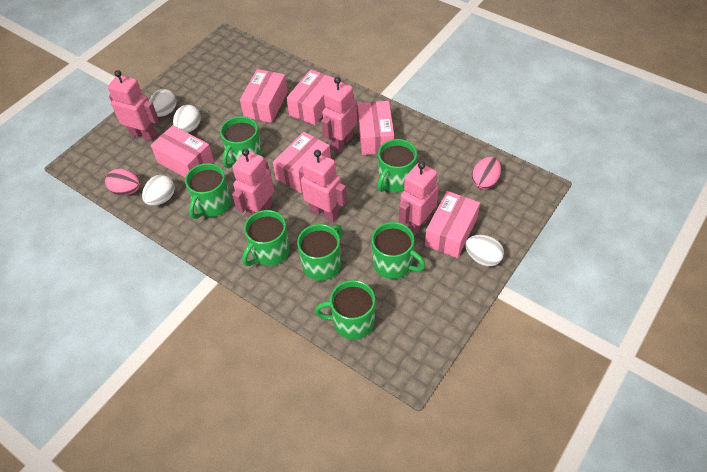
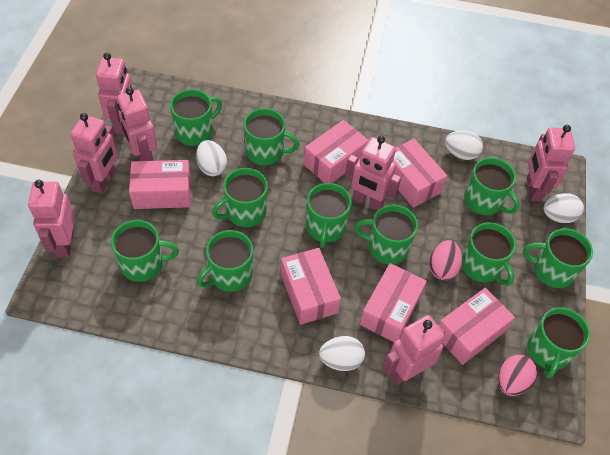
green mug: [185,163,231,219] [220,116,262,168] [242,210,290,266] [297,224,342,281] [315,280,375,340] [372,222,425,279] [377,139,417,192] = 7 -> [111,220,179,282] [170,89,222,146] [197,230,253,292] [212,168,268,227] [244,108,299,165] [306,183,351,248] [354,205,418,264] [461,222,516,286] [464,157,520,215] [523,228,593,288] [527,307,590,378] = 11
pink robot: [108,70,159,142] [232,149,274,218] [298,150,347,222] [321,77,357,153] [399,161,439,236] = 5 -> [28,180,75,258] [70,113,118,194] [96,53,133,134] [117,87,157,161] [345,136,401,211] [383,315,445,385] [527,125,575,202] = 7

